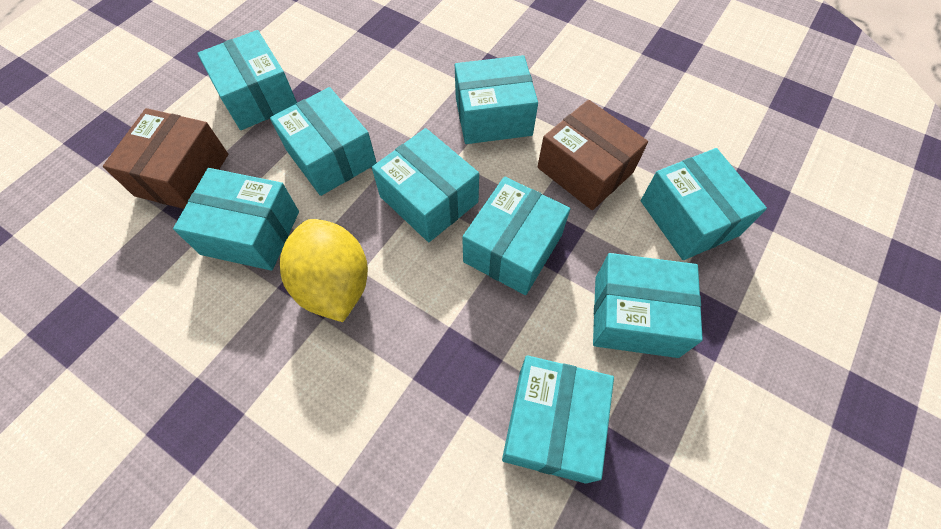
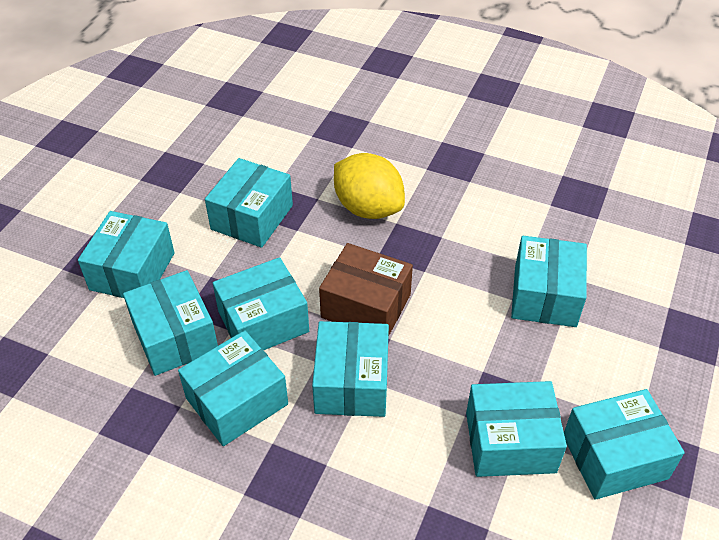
brown box: [103,108,228,209] [538,100,648,210] = 2 -> [319,243,413,337] = 1

